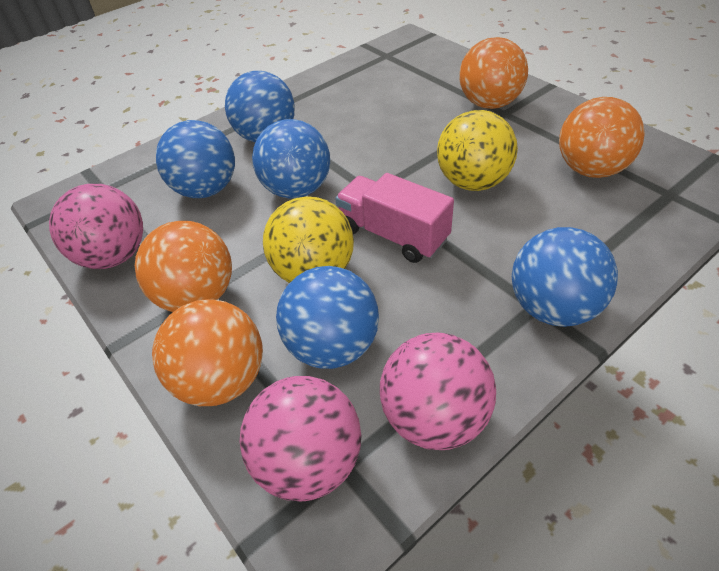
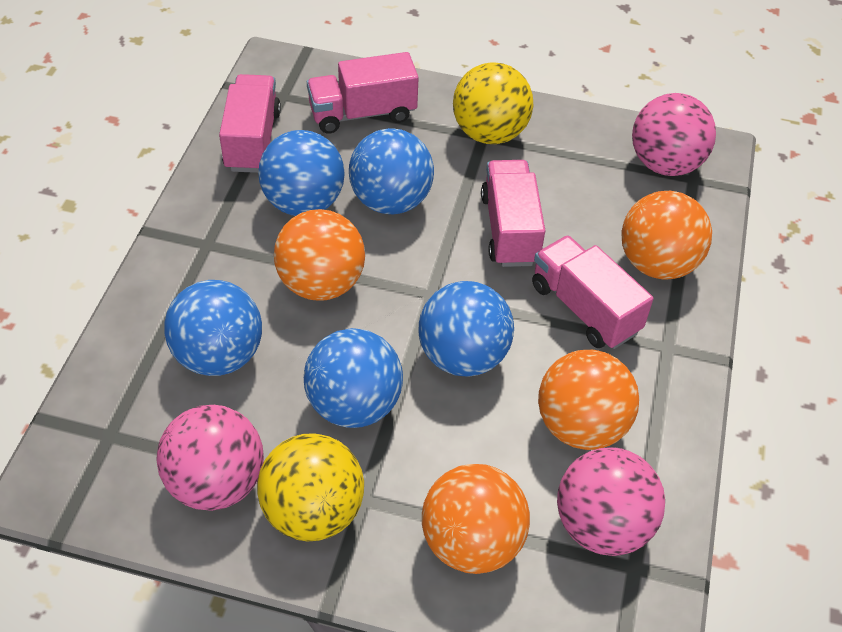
pink truck: [335,173,454,263] = 1 -> [219,74,281,173] [307,52,419,134] [481,160,545,267] [532,235,654,349] = 4

